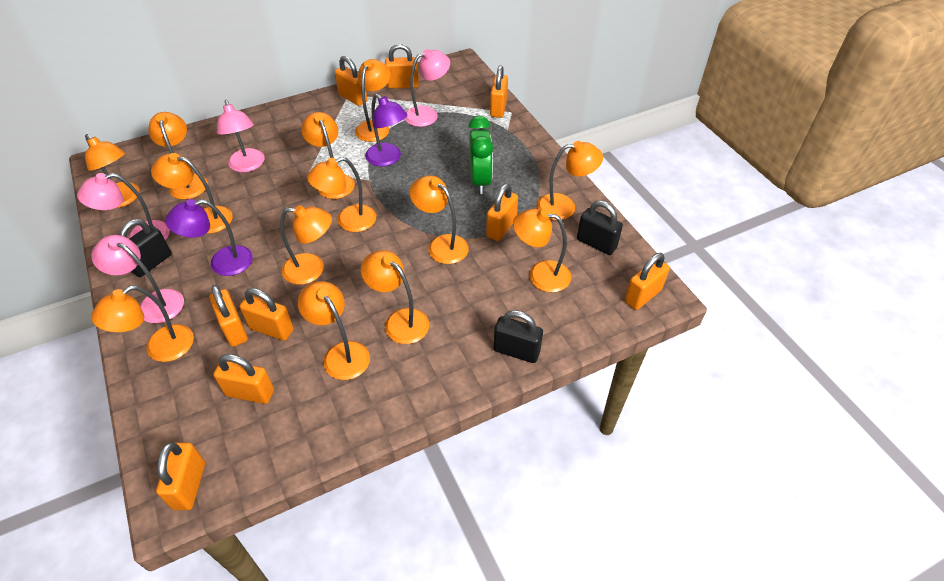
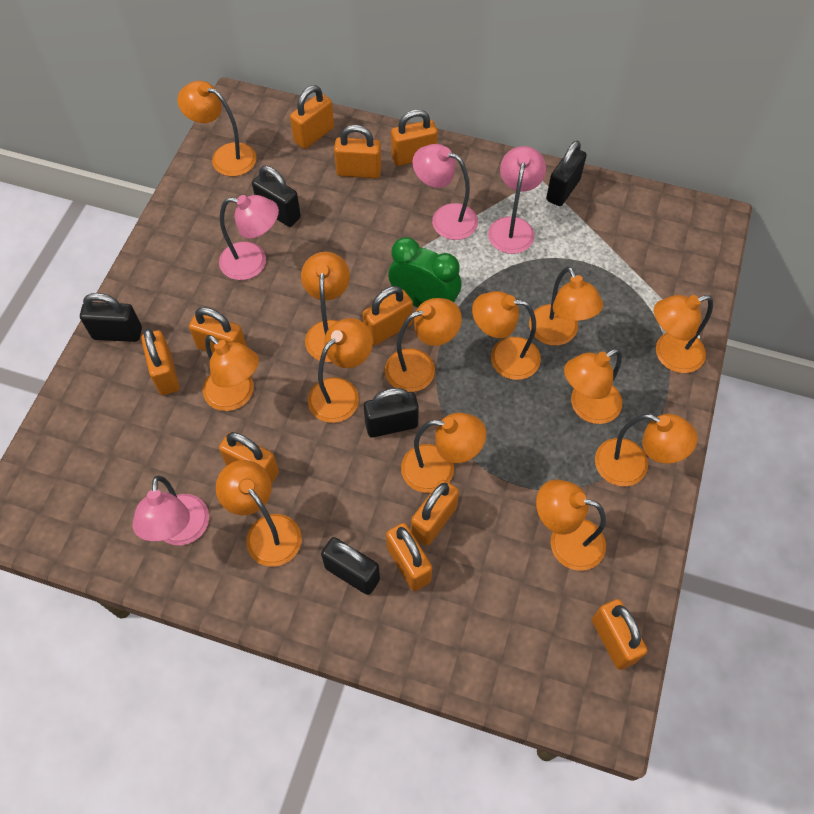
black padlock: [120,219,172,277] [494,310,543,363] [577,201,623,255] = 3 -> [80,293,142,342] [252,166,301,227] [321,537,380,595] [364,388,419,437] [546,141,587,206] = 5
orange padlock: [156,442,205,510] [209,285,248,347] [213,354,274,404] [240,288,294,341] [335,56,368,106] [385,44,419,88] [486,183,518,241] [490,65,508,118] [625,253,670,310] = 9 -> [141,329,179,395] [189,307,247,354] [219,432,279,484] [290,85,334,149] [334,125,381,178] [363,286,413,345] [386,523,432,591] [391,109,438,166] [411,480,459,546] [592,599,647,670] = 10
purple lamp: [165,199,253,276] [365,94,407,166] = 2 -> none = 0

